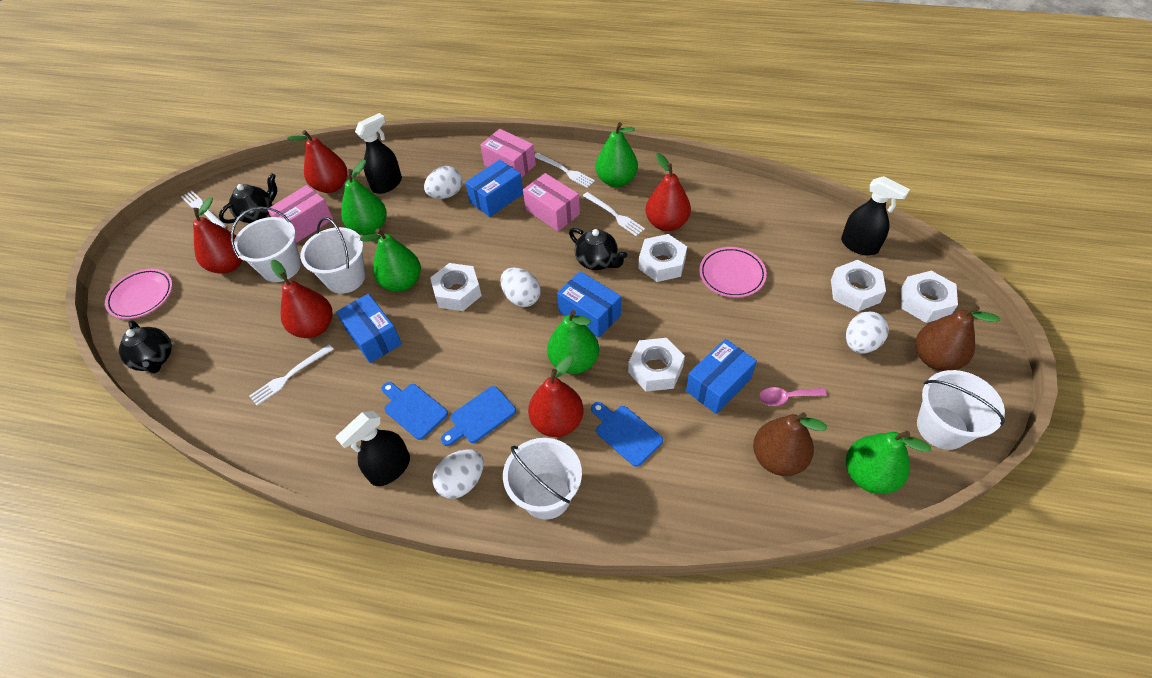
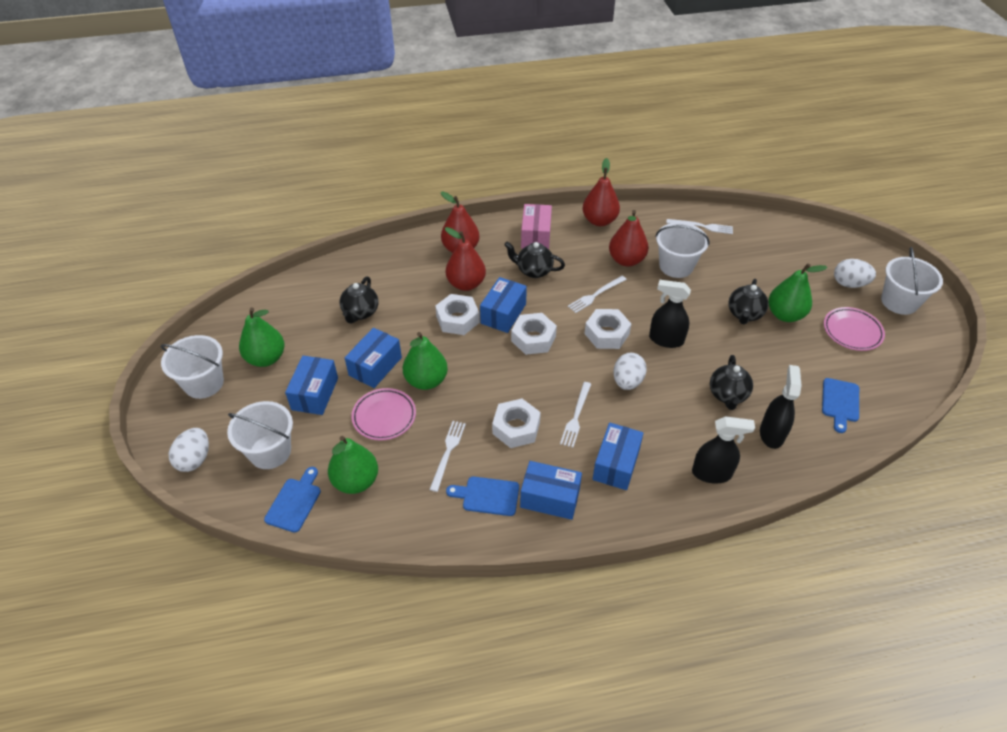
black teapot: [119,320,172,373] [219,173,277,224] [569,228,627,270] = 3 -> [340,276,378,324] [504,242,565,278] [710,355,753,410] [728,279,768,324] = 4
blue box: [336,294,402,363] [465,160,523,217] [557,271,621,338] [686,339,757,414] = 4 -> [285,356,338,415] [345,328,402,388] [480,277,527,333] [520,461,582,520] [593,423,644,490] = 5
brown pear: [753,412,827,476] [916,305,1000,371] = 2 -> none = 0
green pear: [341,160,387,235] [360,228,421,292] [547,310,599,374] [595,122,638,187] [846,431,931,494] = 5 -> [239,307,285,367] [328,436,378,494] [403,332,448,390] [768,263,828,322] = 4
pink box: [267,185,333,243] [480,129,536,178] [523,173,580,231] = 3 -> [521,204,552,249] = 1
pink spoon: [759,387,827,406] = 1 -> none = 0
red pear: [193,197,243,274] [270,260,332,338] [287,130,347,193] [528,356,583,437] [645,153,691,231] = 5 -> [441,191,480,253] [445,227,486,291] [582,158,620,226] [609,210,648,266] = 4
white egg: [424,166,463,199] [432,449,484,499] [500,268,541,307] [846,311,889,354] = 4 -> [169,428,209,472] [613,353,647,390] [834,259,876,288] = 3
white nut: [430,263,482,311] [628,338,685,392] [638,234,687,282] [831,260,886,312] [901,271,958,323] = 5 -> [435,294,479,335] [492,399,541,448] [511,313,557,355] [584,309,631,349] = 4

